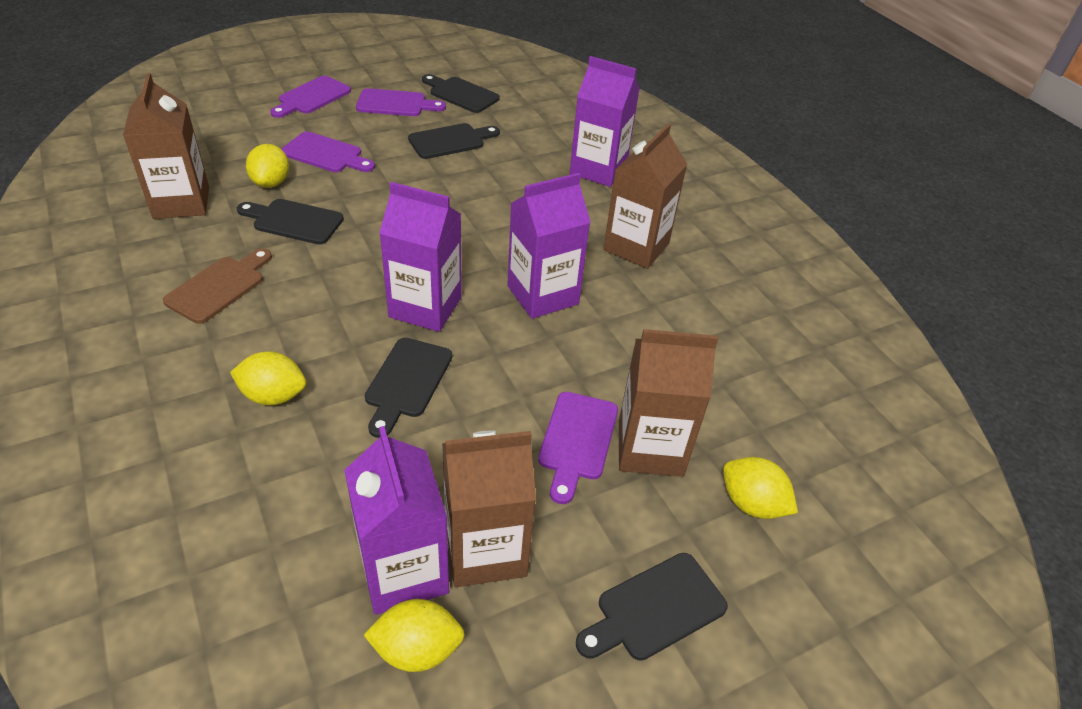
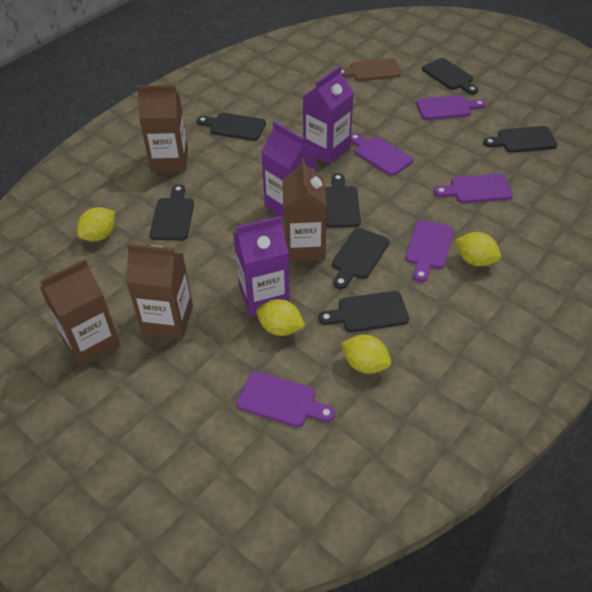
black cutting board: [237,199,344,245] [365,338,452,438] [408,123,500,159] [422,74,500,113] [576,553,728,661] = 5 -> [150,184,194,240] [197,113,266,141] [319,291,409,332] [325,173,361,228] [332,228,389,289] [422,58,478,94] [483,126,557,153] = 7
purple carton: [344,426,449,615] [379,182,462,332] [508,173,591,319] [570,56,640,187] = 4 -> [233,216,290,316] [261,121,317,218] [303,66,354,164] = 3
purple cutting board: [270,76,351,118] [282,131,375,172] [356,88,446,116] [538,392,618,504] = 4 -> [237,371,335,427] [351,133,413,176] [405,220,454,282] [417,95,486,120] [434,174,513,203] = 5

